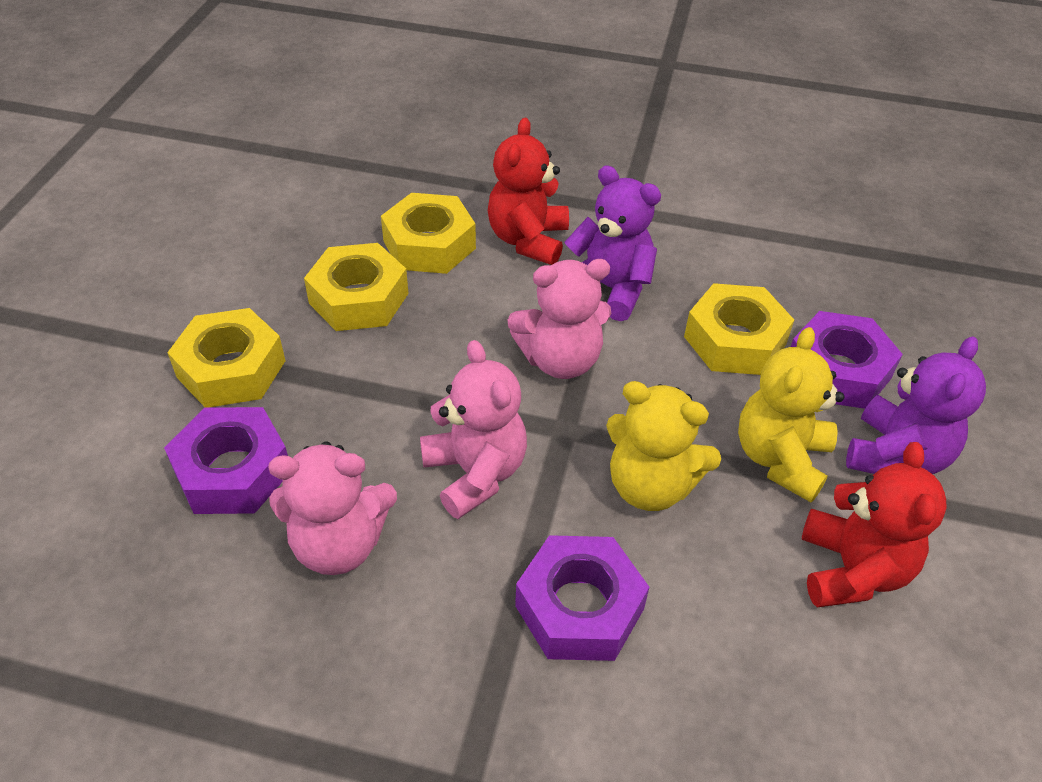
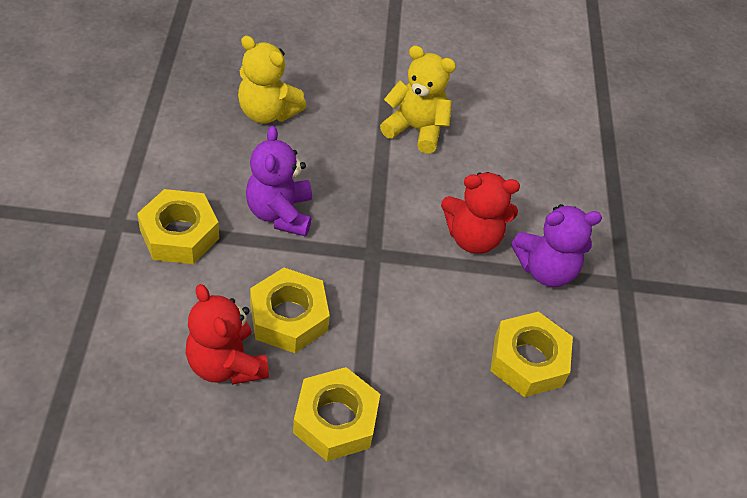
pink teddy bear: [268,442,397,575] [420,340,527,519] [507,259,611,379] = 3 -> none = 0
purple nut: [164,407,288,514] [515,535,649,661] [791,311,903,409] = 3 -> none = 0

